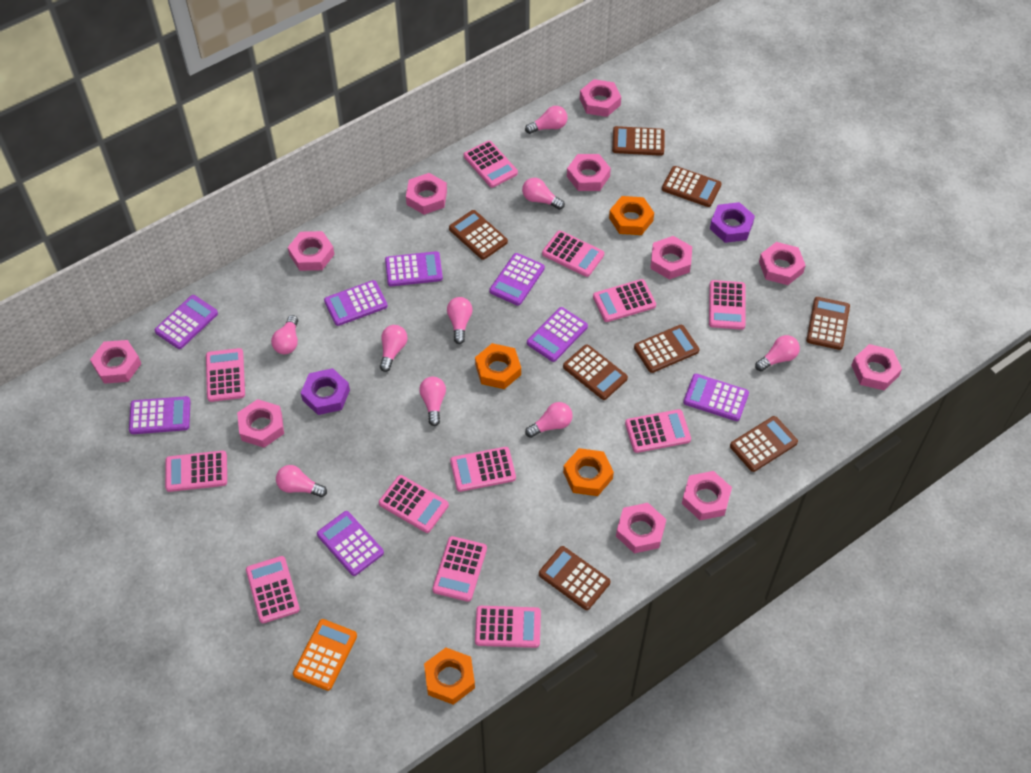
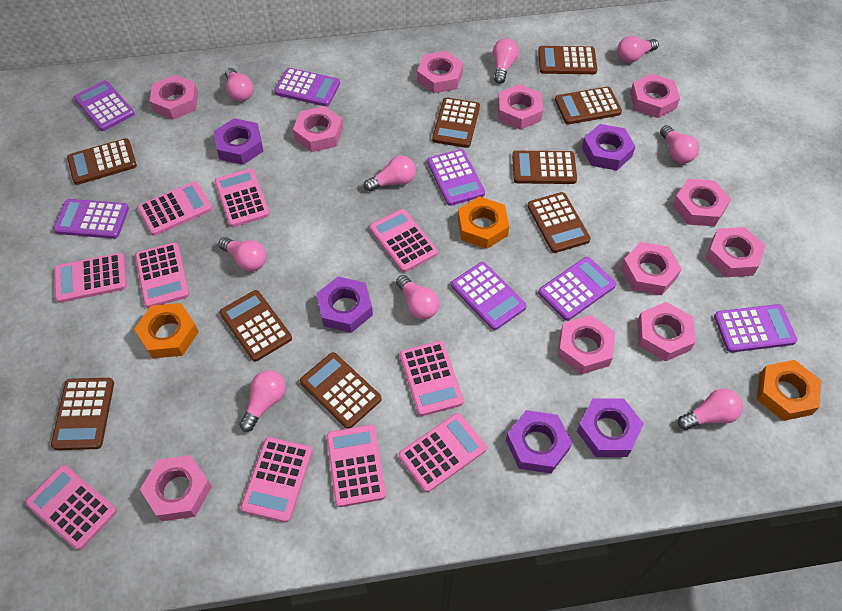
brown calculator: [449,210,508,260] [539,546,610,610] [563,344,628,400] [612,126,665,156] [634,325,699,373] [662,166,722,207] [730,416,798,472] [806,297,850,350] = 8 -> [51,378,114,450] [67,138,137,185] [219,290,292,362] [300,352,382,429] [432,97,480,148] [512,151,577,184] [527,192,591,253] [538,46,597,74] [555,87,622,124] = 9
orange calculator: [293,619,357,691] = 1 -> none = 0
orange nut: [424,648,475,705] [475,343,521,389] [563,448,614,496] [609,196,654,235] = 4 -> [134,303,199,359] [458,196,509,249] [757,360,821,421] = 3
pink calculator: [165,450,227,492] [206,348,245,402] [246,556,300,623] [379,475,449,533] [432,536,487,602] [450,447,516,492] [464,141,518,188] [475,606,541,648] [542,231,604,277] [593,279,656,322] [625,409,691,453] [709,280,746,330] = 12 -> [25,465,117,550] [54,253,127,303] [135,242,189,308] [137,181,212,236] [215,168,270,227] [241,437,313,522] [327,425,386,507] [370,209,438,272] [399,413,487,492] [400,341,464,416] = 10
purple calculator: [129,396,191,434] [155,295,218,349] [317,511,384,576] [324,280,388,326] [385,251,443,286] [489,253,545,306] [527,307,588,362] [683,374,749,421] = 8 -> [53,199,129,239] [74,81,135,131] [274,68,340,106] [427,149,485,206] [451,262,527,330] [538,257,616,321] [714,304,797,353] = 7
purple nut: [301,368,350,415] [710,202,755,243] = 2 -> [214,118,264,165] [316,276,373,333] [506,410,572,474] [577,398,644,457] [582,124,636,171] = 5

